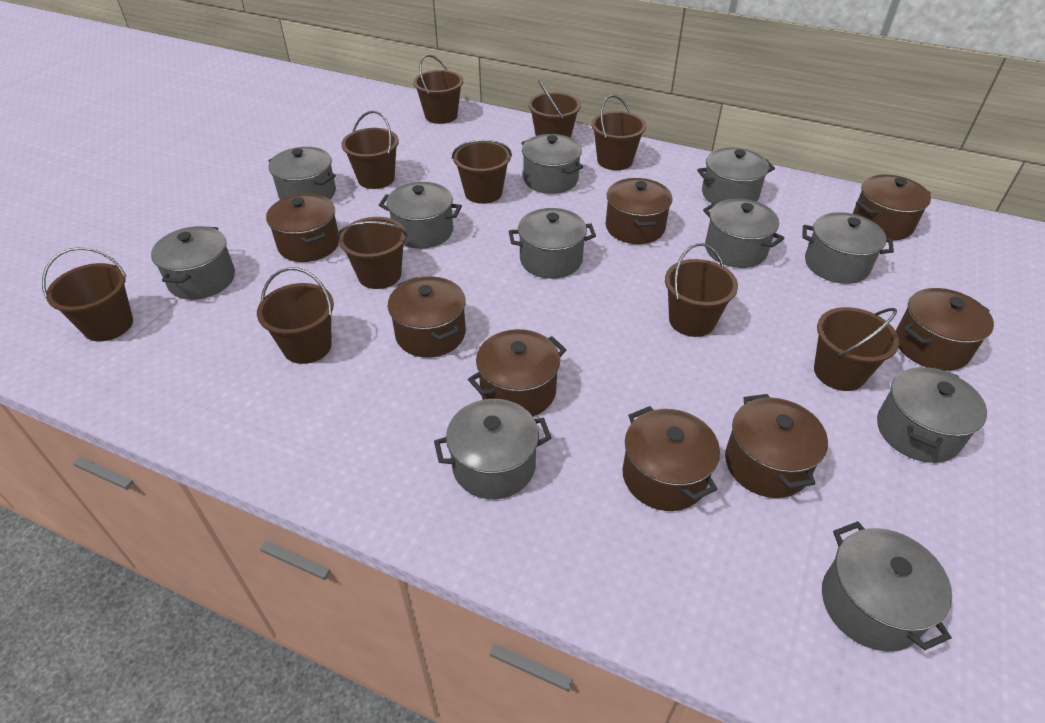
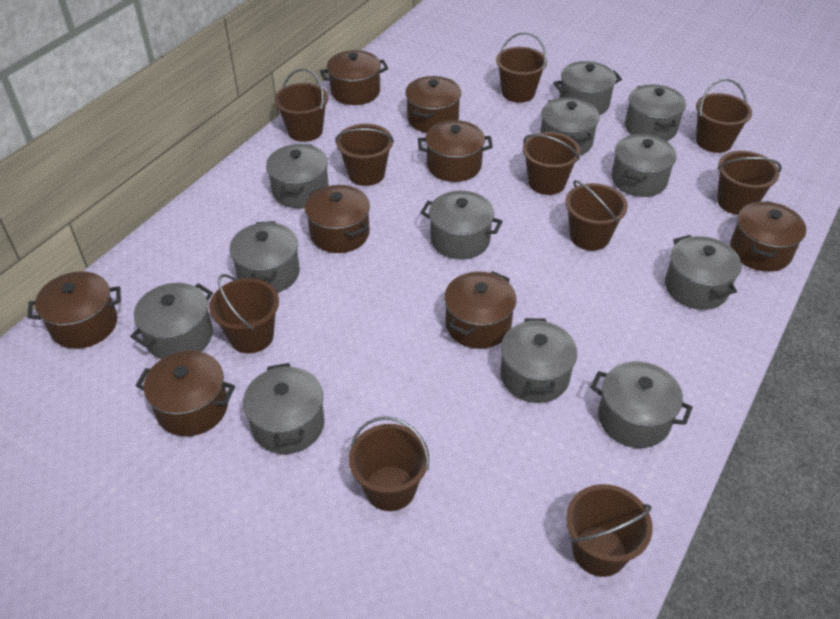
grey pot: [151,226,235,300] [268,147,336,200] [379,182,462,249] [434,399,551,499] [509,208,596,279] [521,134,583,194] [697,148,775,203] [703,199,784,268] [802,212,894,284] [822,522,952,651] [877,367,987,463] = 11 -> [130,283,213,359] [229,221,300,293] [243,363,325,454] [266,144,329,208] [420,191,503,259] [500,318,577,403] [540,98,599,155] [554,61,622,115] [591,361,693,448] [611,134,677,197] [625,85,686,141] [665,235,741,310] = 12

